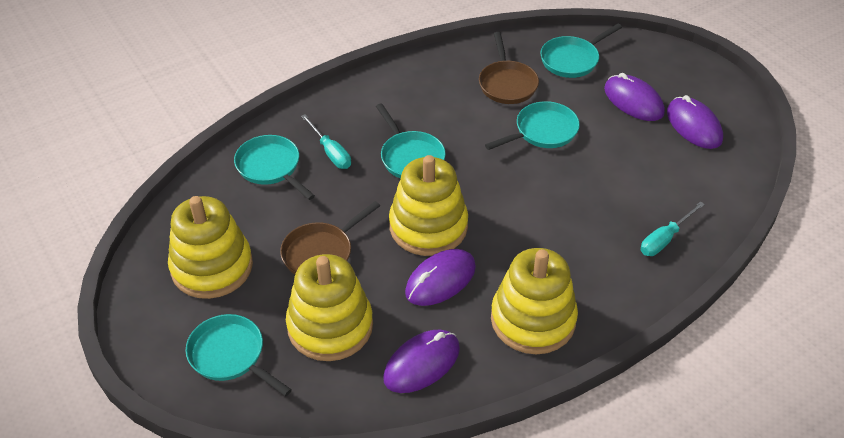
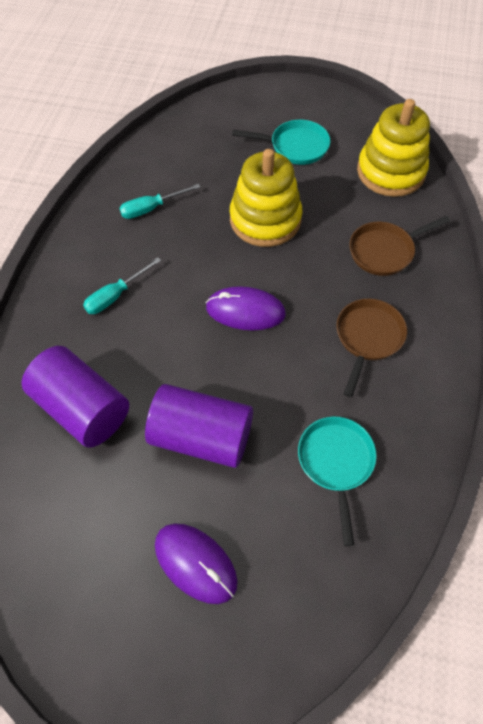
purple cylinder: none = 0 -> [22,346,129,448] [145,384,253,468] = 2
purple mouse: [383,329,460,393] [405,249,476,306] [604,73,665,121] [667,95,723,149] = 4 -> [155,524,238,604] [206,286,286,330] = 2
turquoise pan: [186,314,292,396] [234,135,315,200] [376,103,446,178] [485,101,580,150] [540,24,622,78] = 5 -> [232,120,331,165] [298,417,377,546] = 2
yellow stacking toy: [168,196,253,299] [286,254,373,361] [389,155,468,256] [491,248,578,354] = 4 -> [230,149,302,247] [357,99,430,197] = 2

